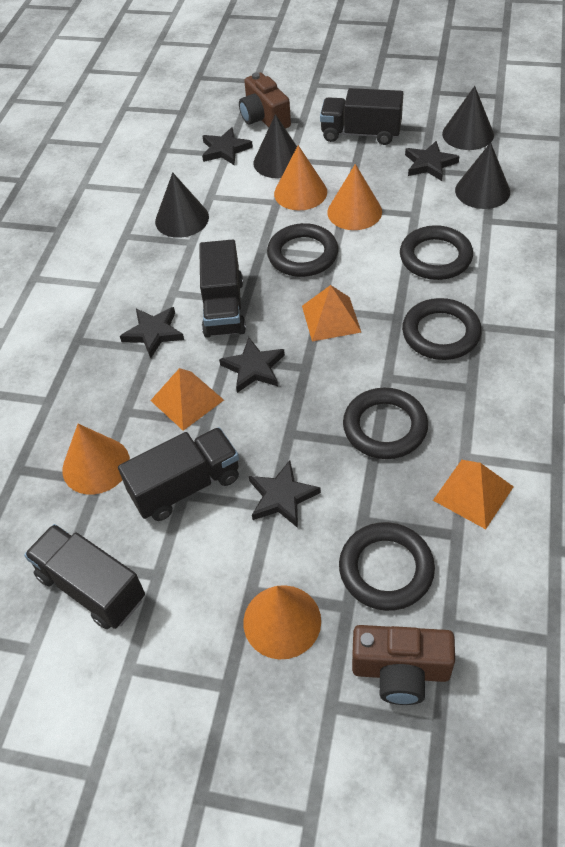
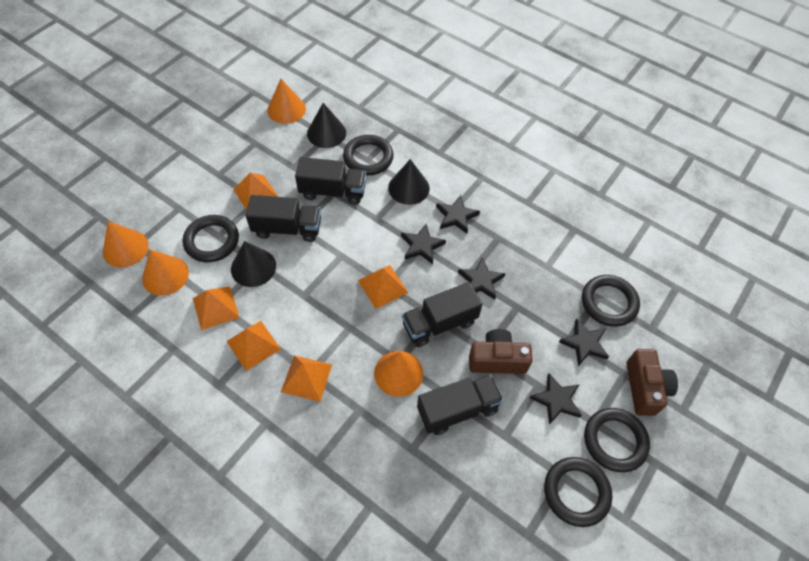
black cone: [155,172,209,238] [253,114,297,178] [442,86,494,150] [455,142,510,209] = 4 -> [231,241,276,287] [307,103,346,148] [388,159,430,205] = 3
orange pyramid: [150,368,224,431] [302,285,361,342] [433,460,514,529] = 3 -> [193,286,240,330] [227,321,281,371] [233,173,278,210] [281,355,332,402] [358,265,408,309] = 5

